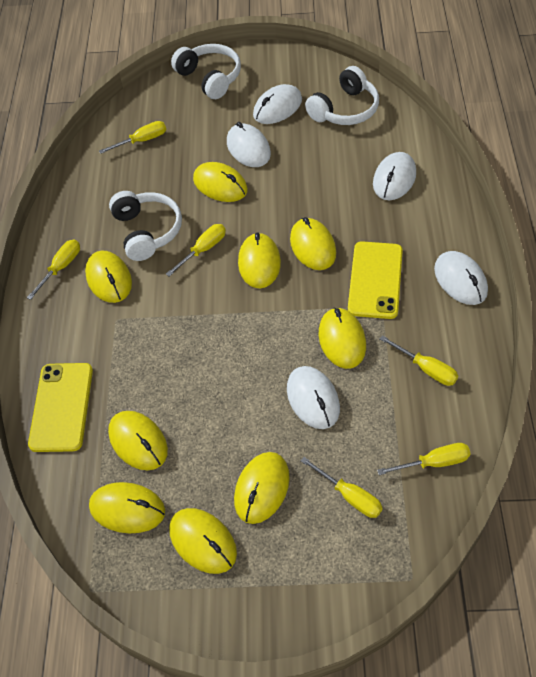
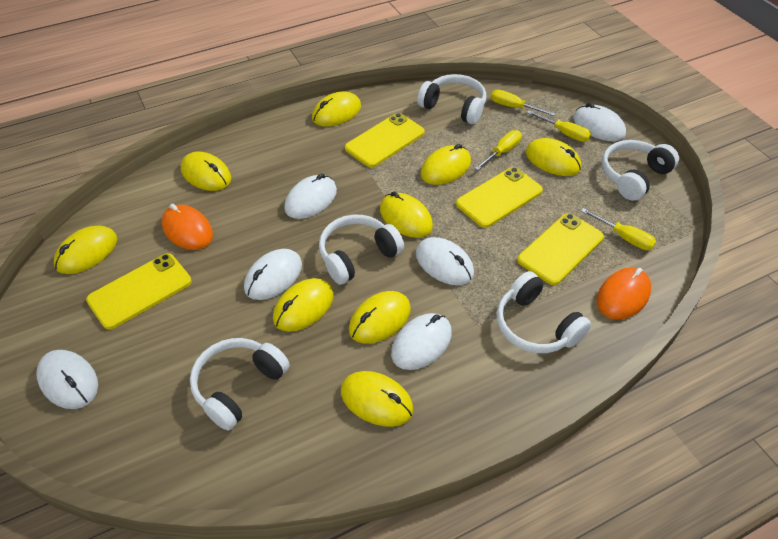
orange mouse: none = 0 -> [162,204,213,250] [597,267,651,320] = 2
white headphones: [109,191,182,261] [171,44,241,99] [305,66,379,125] = 3 -> [190,338,290,430] [319,215,404,285] [417,74,486,124] [496,271,591,353] [602,140,679,201] = 5
white mouse: [227,122,271,167] [253,84,302,124] [287,366,340,429] [373,152,416,200] [434,251,488,305] = 5 -> [36,350,98,409] [244,249,302,300] [284,173,337,219] [391,313,452,370] [416,237,474,285] [573,103,626,141] = 6
yellow phone: [28,363,93,452] [348,241,403,319] = 2 -> [86,253,192,330] [345,113,425,167] [456,167,543,228] [517,213,604,285] = 4
yellow screwdriver: [27,240,80,300] [99,121,166,154] [166,224,226,276] [301,457,383,518] [377,443,471,475] [380,335,458,386] = 6 -> [474,130,522,170] [491,90,555,116] [527,110,591,142] [581,208,656,250] = 4

